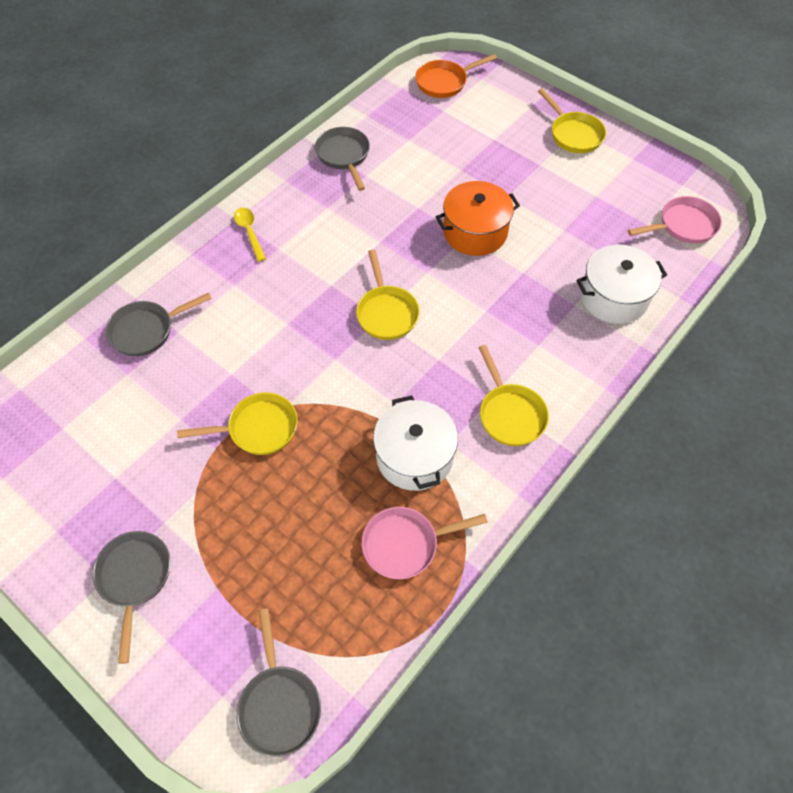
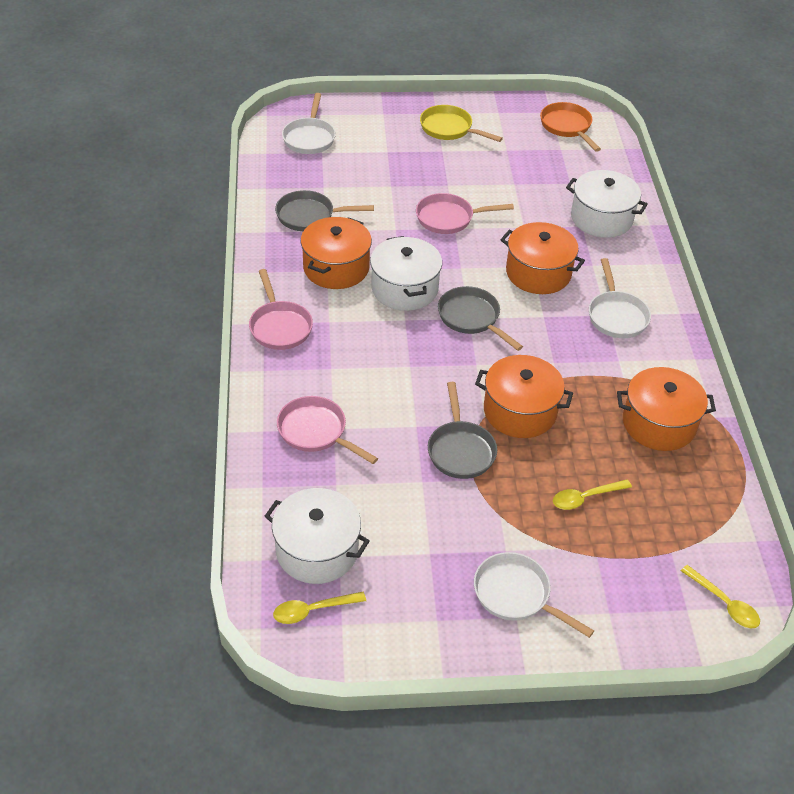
grey pan: [93,531,171,664] [105,293,212,356] [237,608,321,757] [315,127,370,191] = 4 -> [275,190,374,231] [428,382,497,479] [438,286,523,351] = 3
orange pot: [436,181,520,256] = 1 -> [301,217,372,289] [475,355,573,438] [501,222,585,294] [617,367,716,451] = 4
pink pan: [362,507,488,579] [628,196,722,244] = 2 -> [249,269,313,350] [277,396,378,464] [416,193,514,234] = 3
white pan: none = 0 -> [282,93,336,154] [474,552,594,638] [589,258,651,338] = 3
white pot: [373,395,458,491] [577,245,667,324] = 2 -> [265,488,369,584] [370,236,442,311] [566,170,648,238] = 3
yellow pan: [177,392,298,455] [356,249,419,340] [478,345,549,446] [538,88,606,153] = 4 -> [420,105,503,142] = 1
yellow spoon: [234,208,266,262] = 1 -> [273,592,366,624] [553,479,632,510] [681,565,760,628] = 3

